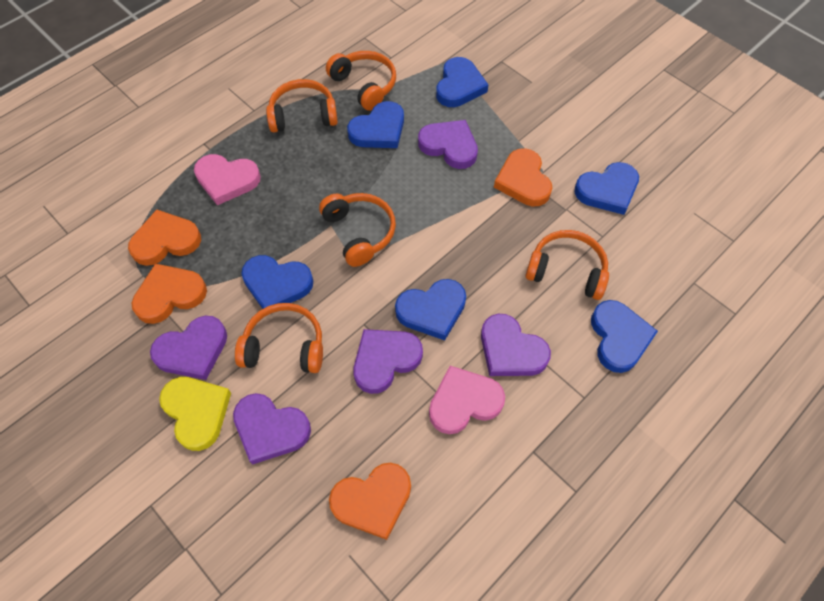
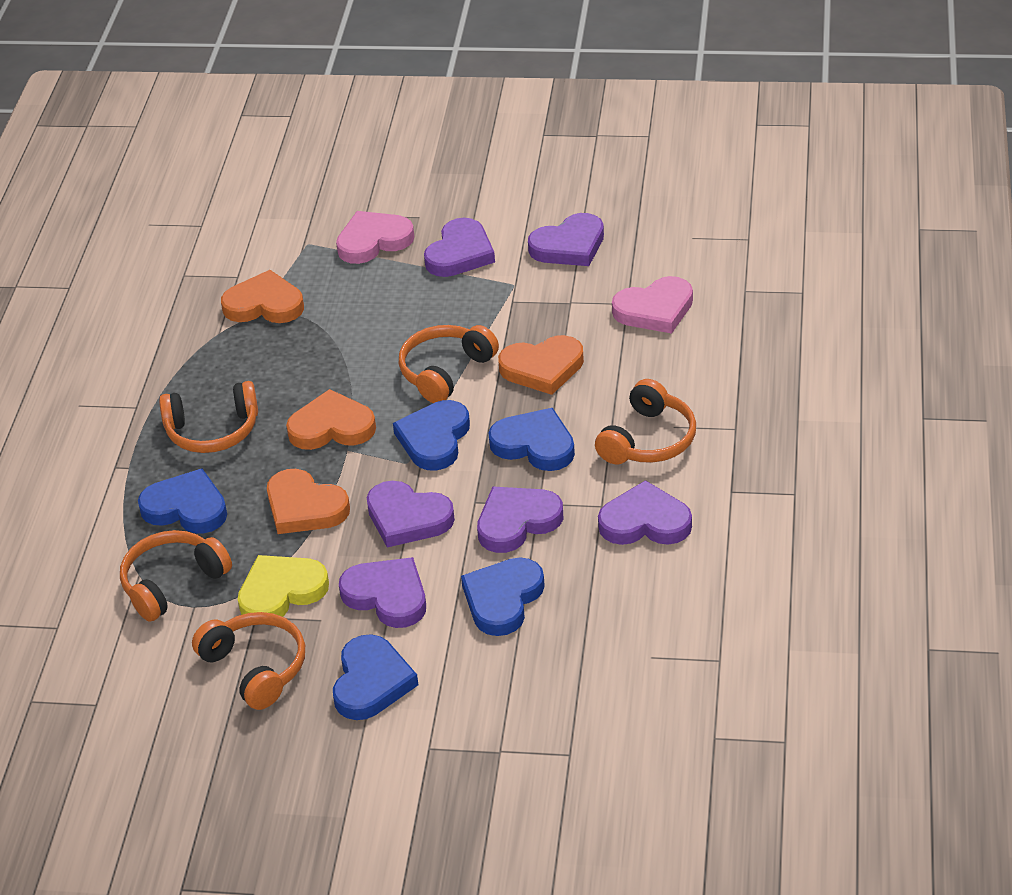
blue heart: [241,255,313,309] [347,101,404,148] [395,279,466,340] [436,57,488,107] [574,162,639,215] [591,300,658,373] = 6 -> [138,469,227,534] [333,634,418,720] [393,400,470,470] [461,557,545,636] [488,408,575,471] = 5
purple heart: [150,316,227,380] [233,393,311,465] [353,329,423,394] [418,120,478,169] [481,314,551,376] = 5 -> [339,557,426,628] [367,481,455,547] [424,218,495,277] [477,487,563,553] [528,213,604,266] [598,480,692,545] = 6

